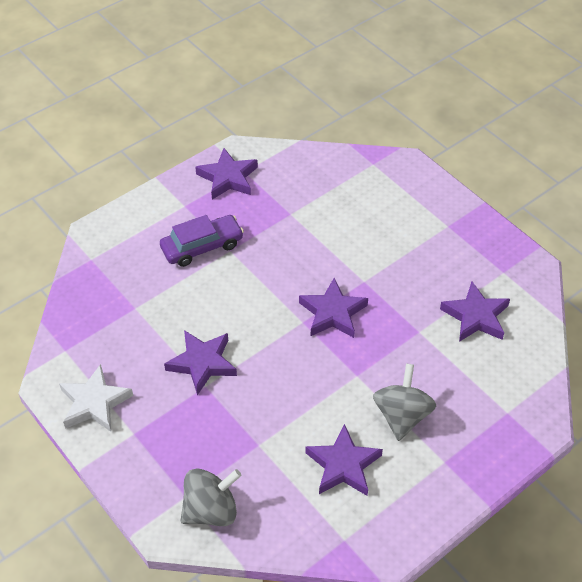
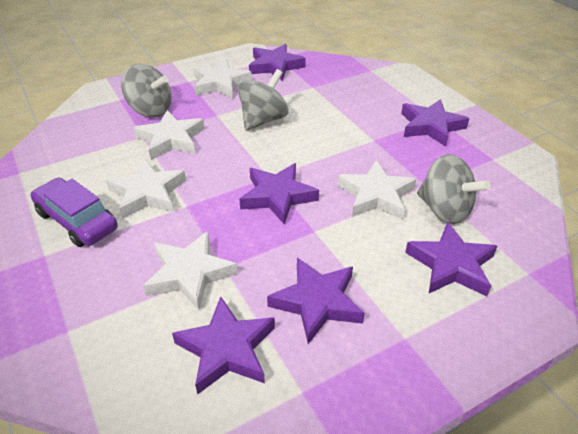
grey spinning top: [180,468,242,526] [373,364,436,441] = 2 -> [121,64,172,117] [238,69,289,131] [417,154,490,224] = 3
purple star: [164,330,237,395] [195,148,258,199] [299,278,368,338] [305,424,383,496] [440,281,510,342] = 5 -> [172,296,275,394] [239,163,319,225] [249,44,306,81] [267,258,365,344] [401,99,470,147] [405,222,497,296] = 6
white star: [59,364,133,432] = 1 -> [106,158,186,219] [134,110,205,160] [143,231,238,310] [193,59,252,98] [337,160,416,220] = 5

